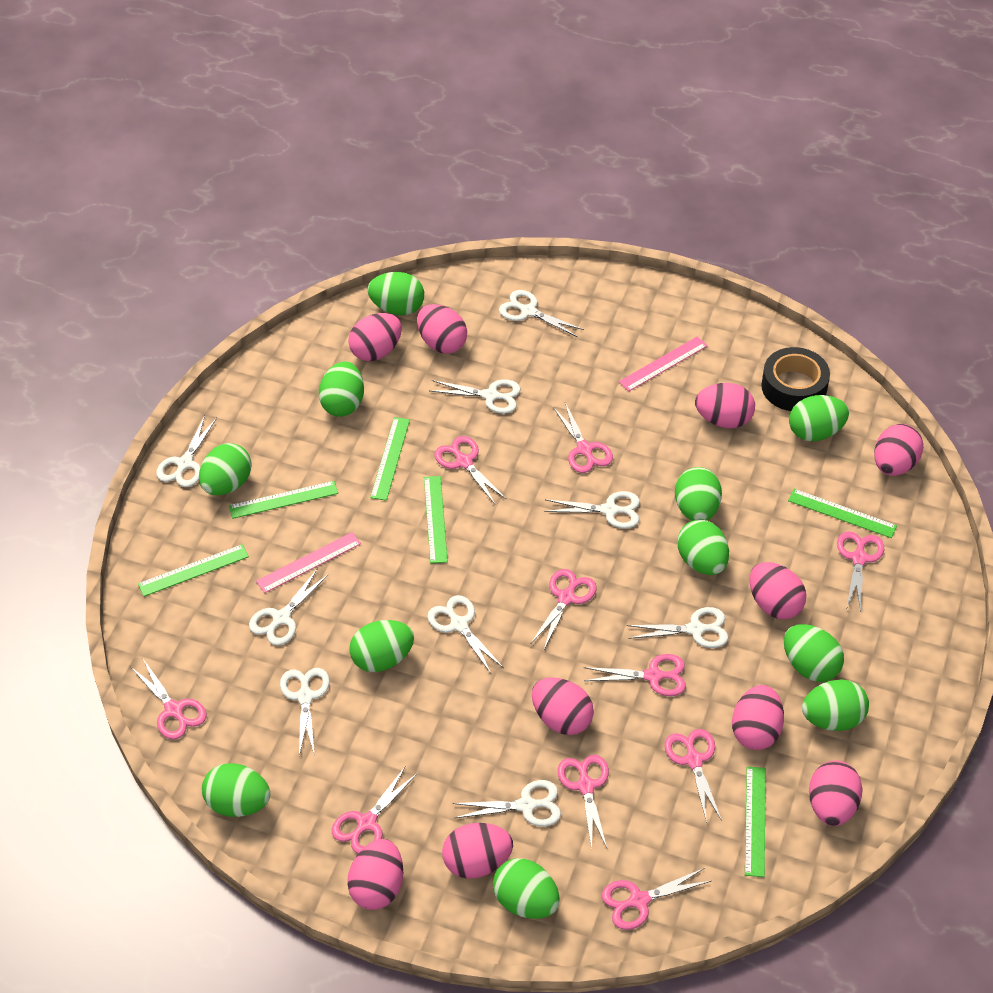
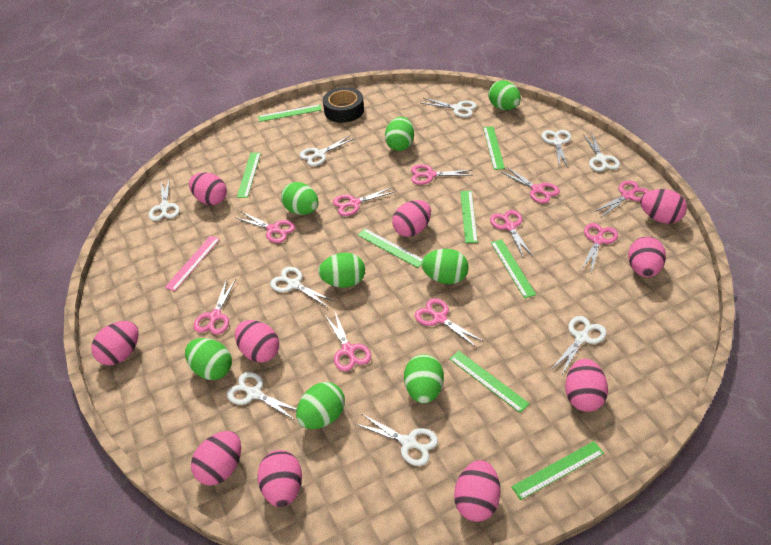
green egg: [199,443,252,495] [202,763,270,817] [319,362,364,417] [349,620,414,672] [368,272,424,315] [493,858,560,919] [675,467,722,521] [678,520,729,575] [784,624,844,682] [789,395,849,441] [802,680,869,731] = 11 -> [185,338,232,380] [281,182,319,215] [296,382,345,429] [318,253,365,288] [385,117,414,151] [404,354,444,404] [421,249,469,284] [488,80,521,110] = 8
green ruler: [138,544,249,597] [229,481,338,519] [370,417,410,501] [424,476,448,564] [745,766,766,877] [788,489,897,538] = 6 -> [237,153,261,198] [258,104,322,122] [358,228,422,268] [450,351,530,413] [460,191,478,243] [483,126,505,170] [491,239,536,298] [511,441,604,500] = 8
pink ruler: [256,532,361,593] [619,336,707,391] = 2 -> [164,235,220,291] = 1

